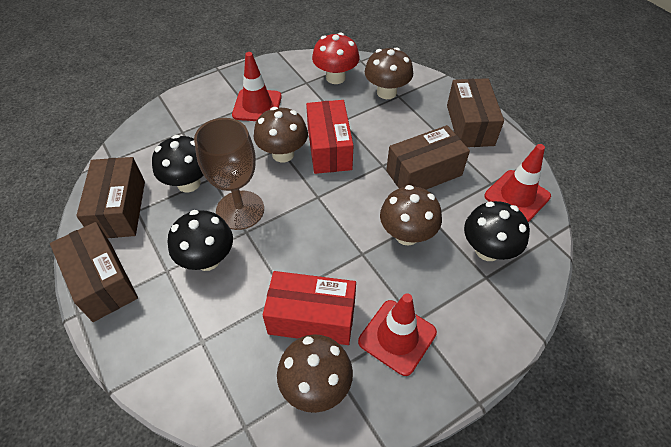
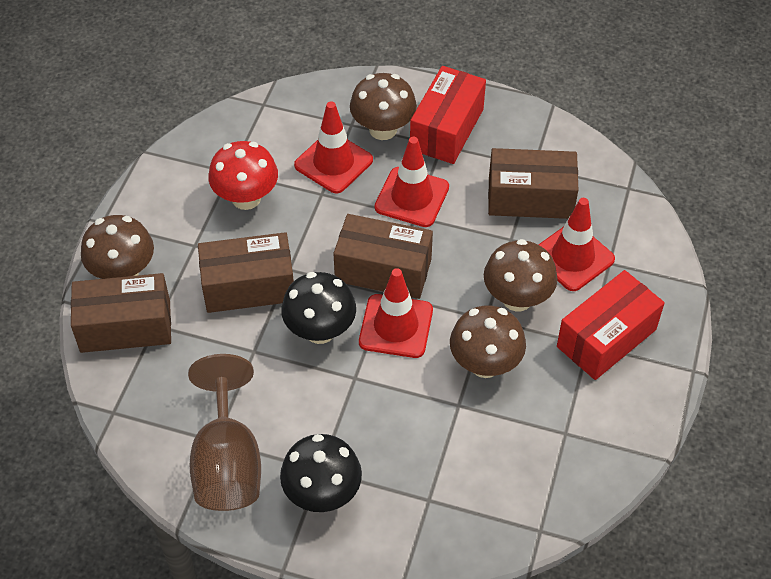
black mushroom: [152,135,204,192] [168,210,233,271] [464,201,530,261] = 3 -> [280,434,362,512] [281,272,356,344] = 2
red traffic cone: [232,52,282,121] [358,293,437,376] [484,144,551,222] = 3 -> [294,101,373,194] [359,268,433,358] [374,137,449,227] [538,198,615,291] = 4

